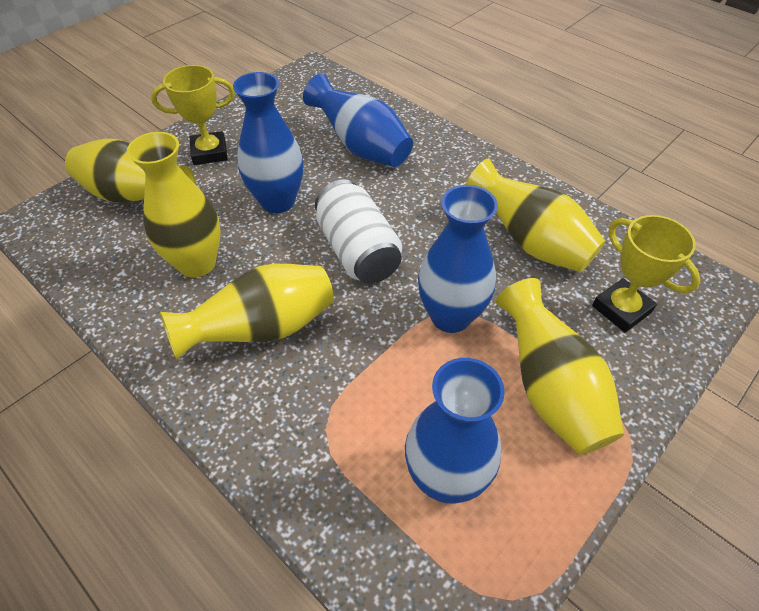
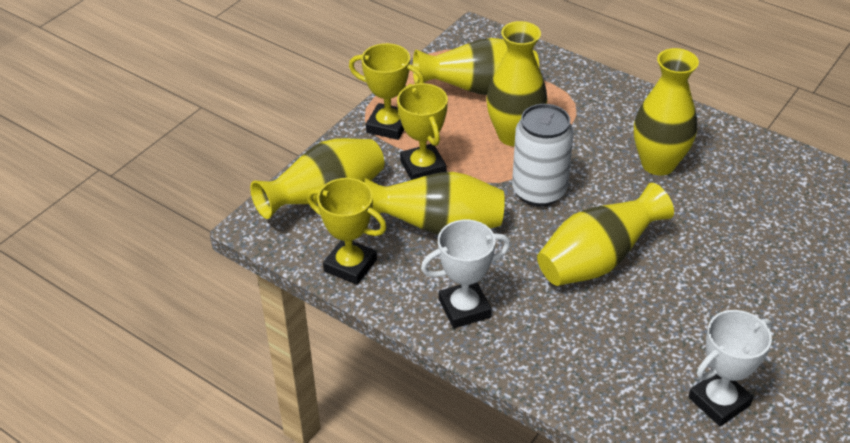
blue vase: [233,72,303,213] [303,74,413,167] [405,358,505,504] [418,185,498,333] = 4 -> none = 0
white trophy: none = 0 -> [421,220,510,328] [688,310,772,426] = 2
yellow trophy: [151,65,235,165] [592,215,701,333] = 2 -> [307,178,387,285] [349,43,425,140] [397,83,448,180] = 3
yellow vase: [65,139,195,203] [127,132,221,277] [160,264,334,359] [466,159,606,272] [496,278,624,455] = 5 -> [250,138,384,219] [364,172,505,235] [413,38,539,95] [486,21,547,146] [537,183,674,286] [634,48,699,176] = 6

